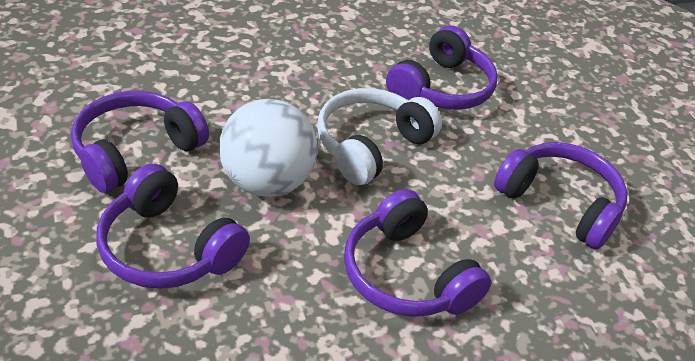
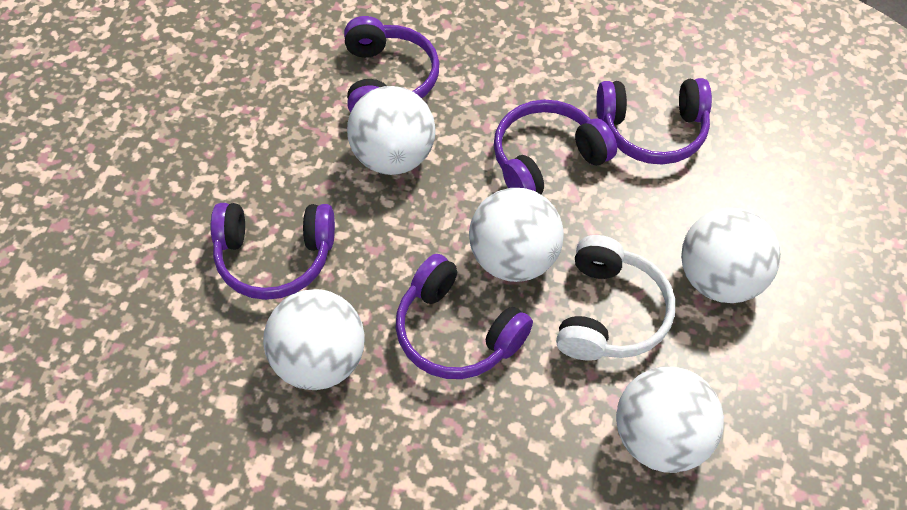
white ball: [219,99,317,197] = 1 -> [263,289,365,390] [347,86,435,175] [469,188,564,282] [616,367,724,473] [681,208,781,303] = 5

